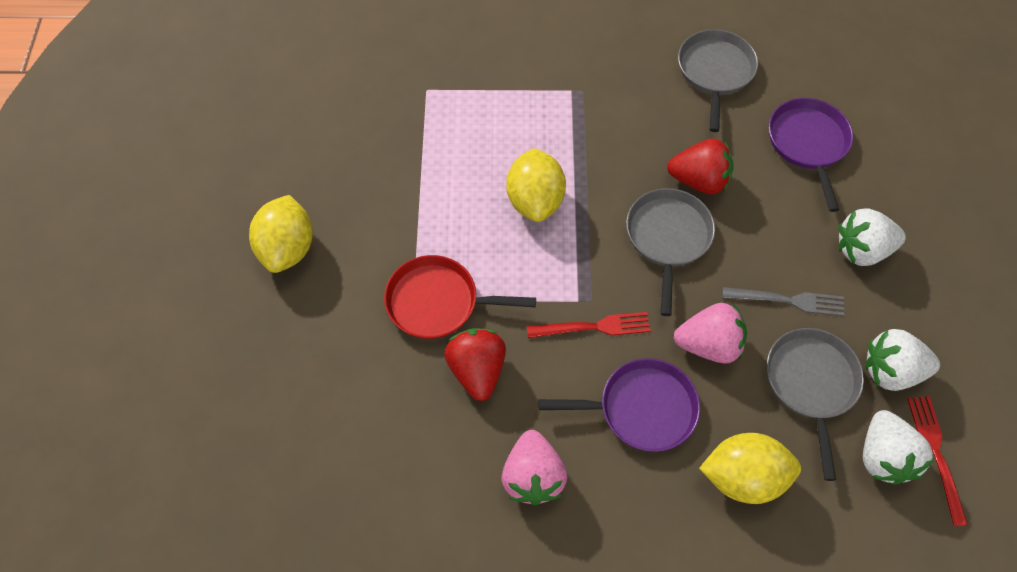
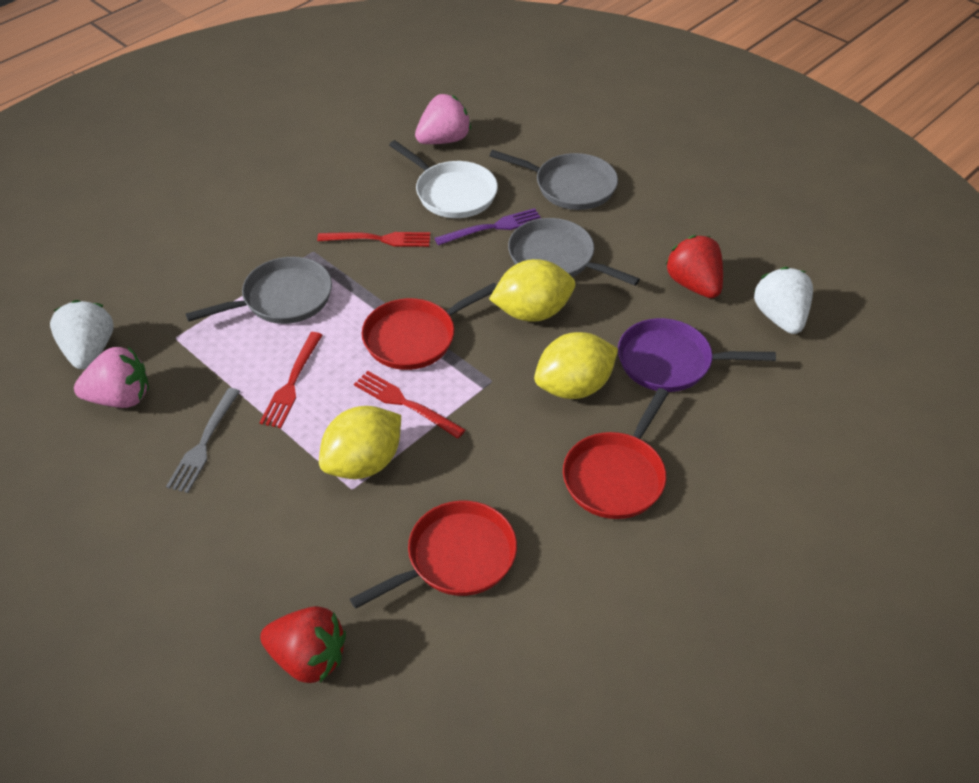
purple fork: none = 0 -> [435,208,541,246] = 1
purple pan: [539,358,700,452] [769,98,853,212] = 2 -> [618,318,776,392] = 1
red fork: [527,312,651,338] [907,396,968,526] = 2 -> [259,332,322,428] [317,232,430,247] [354,371,465,439] = 3
red pan: [384,255,536,339] = 1 -> [350,501,517,609] [362,283,497,370] [563,388,668,519] = 3
white pan: none = 0 -> [389,140,498,218] = 1
white strawberry: [839,208,906,266] [863,410,933,485] [865,329,940,391] = 3 -> [50,300,114,369] [754,267,813,334] = 2

